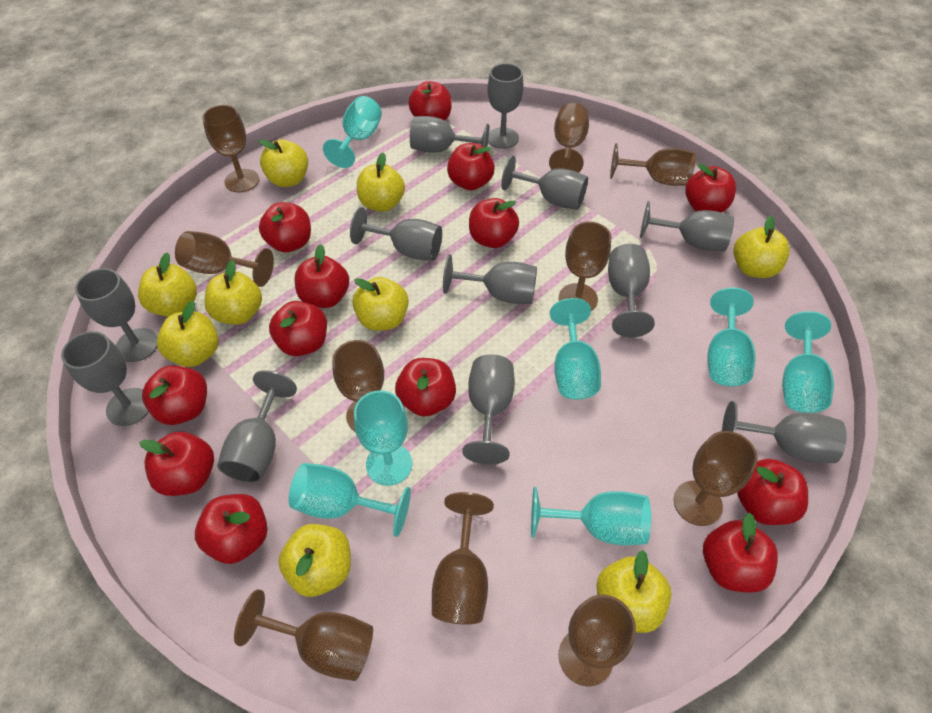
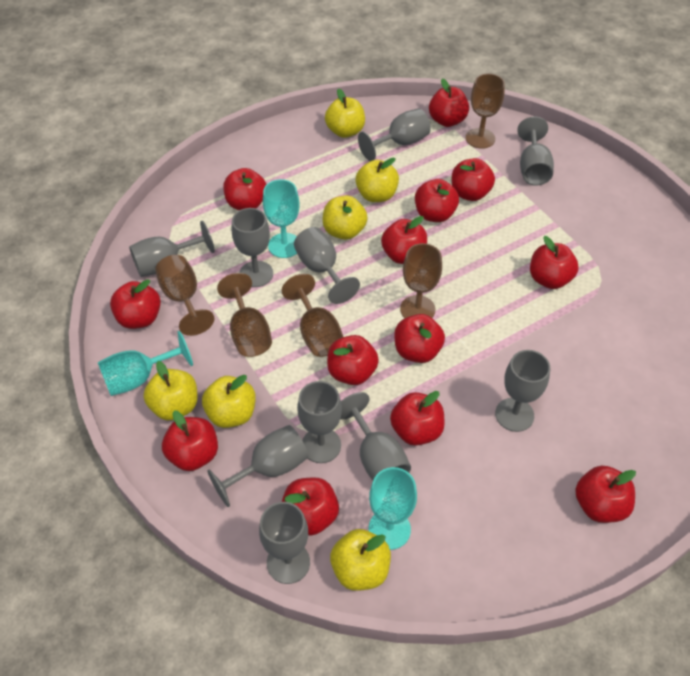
brown goblet: [175,231,274,287] [202,105,259,193] [234,589,373,681] [332,340,384,432] [432,492,494,625] [549,103,589,173] [559,221,611,311] [559,594,636,687] [610,143,696,186] [674,431,758,526] = 10 -> [155,255,215,336] [217,273,272,357] [281,274,343,357] [400,243,442,318] [466,73,505,149] = 5
grey goblet: [61,331,149,426] [75,268,157,362] [217,370,297,483] [350,207,442,261] [410,116,489,153] [443,254,537,304] [462,354,515,464] [487,63,523,149] [501,155,588,210] [608,244,655,337] [640,201,734,251] [722,401,847,463] = 12 -> [129,221,215,277] [207,425,308,507] [232,208,273,287] [259,502,310,584] [294,227,360,304] [297,381,342,463] [340,392,411,480] [358,108,431,161] [495,350,550,432] [517,117,554,186] = 10
turquoise goblet: [289,463,411,537] [323,96,382,168] [354,390,412,486] [531,487,651,545] [550,298,601,399] [707,288,756,386] [782,311,834,413] = 7 -> [98,331,193,396] [263,179,300,258] [368,467,417,550] = 3
yellow apple: [138,252,197,317] [157,301,219,367] [205,260,262,325] [259,139,308,187] [278,524,351,597] [353,277,409,331] [357,153,405,212] [596,550,672,633] [733,216,790,278] = 9 -> [143,361,198,420] [202,375,256,428] [323,195,368,240] [325,88,365,138] [330,529,391,591] [355,158,399,202] = 6

